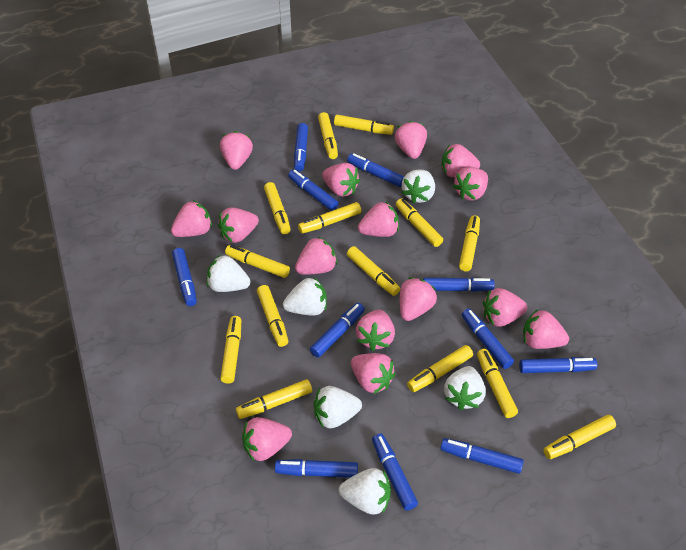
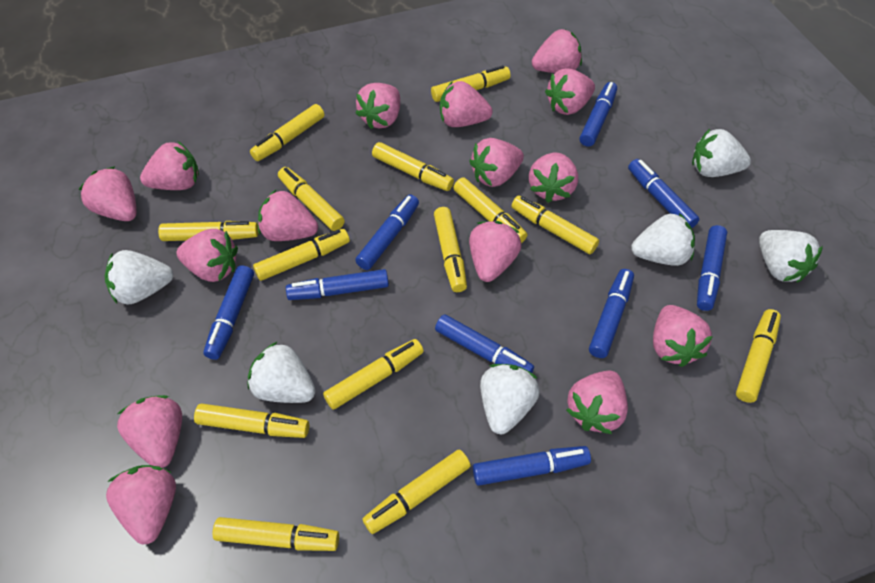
blue marker: [172,248,197,306] [275,459,358,478] [288,170,339,211] [294,123,308,171] [310,303,365,358] [347,153,404,187] [372,434,418,511] [423,277,495,292] [440,438,524,474] [462,309,514,369] [519,357,597,373] = 11 -> [203,265,254,360] [286,269,389,300] [355,195,419,270] [435,314,534,373] [473,446,591,486] [580,82,617,147] [589,269,634,358] [628,159,699,228] [697,225,727,311] = 9

